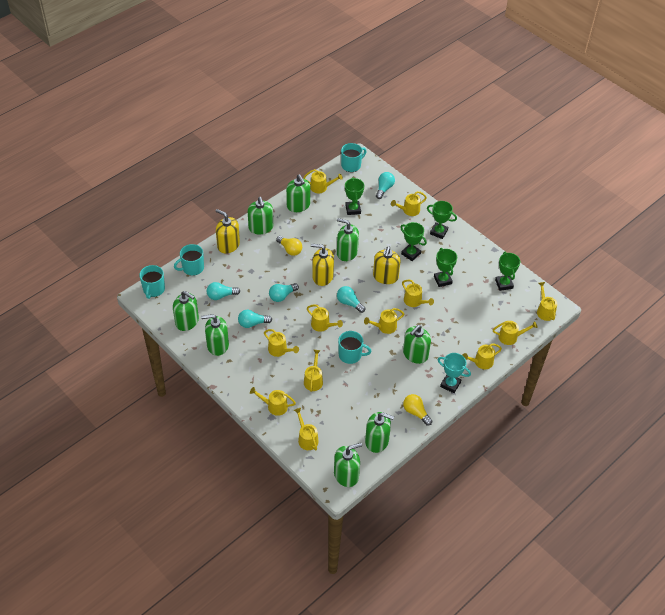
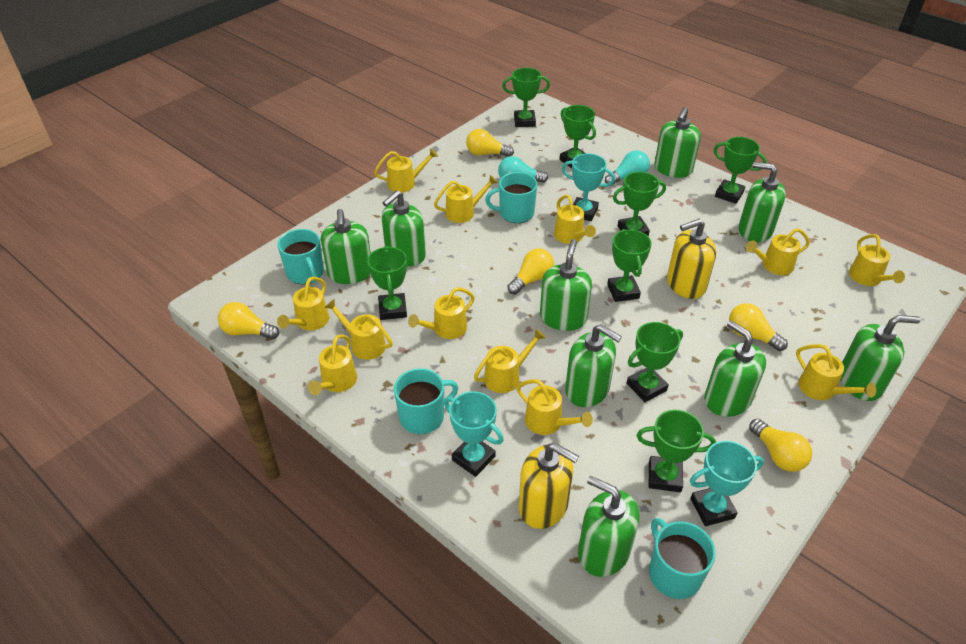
green soap dispenser: [173,291,199,331] [201,314,229,356] [248,197,273,234] [286,174,311,212] [334,443,362,487] [337,218,359,261] [365,412,394,453] [403,325,431,364] = 8 -> [321,209,371,284] [382,190,426,266] [540,239,592,331] [565,324,622,407] [578,476,639,577] [654,107,701,178] [704,320,766,417] [739,162,786,242] [840,315,921,401] = 9
green trophy: [345,177,364,215] [400,222,427,261] [427,201,457,239] [434,248,457,287] [495,252,520,291] = 5 -> [367,246,407,320] [502,68,550,127] [559,105,596,168] [607,229,652,302] [613,172,666,236] [627,322,683,402] [637,410,716,492] [714,137,767,204] = 8
turquoise light bulb: [207,282,240,300] [238,310,272,328] [269,283,299,302] [337,286,365,313] [376,172,395,199] = 5 -> [498,156,548,183] [605,150,650,186] = 2
turquoise trophy: [438,353,471,393] = 1 -> [444,391,504,477] [562,153,615,221] [690,441,764,526] = 3
yellow light bulb: [276,236,302,256] [403,394,432,426] = 2 -> [218,302,279,339] [466,129,514,157] [507,248,554,295] [729,303,788,351] [749,419,812,472] = 5
yellow soap dispenser: [216,209,240,254] [311,244,334,286] [373,247,401,284] = 3 -> [519,443,579,529] [667,219,716,299] = 2

